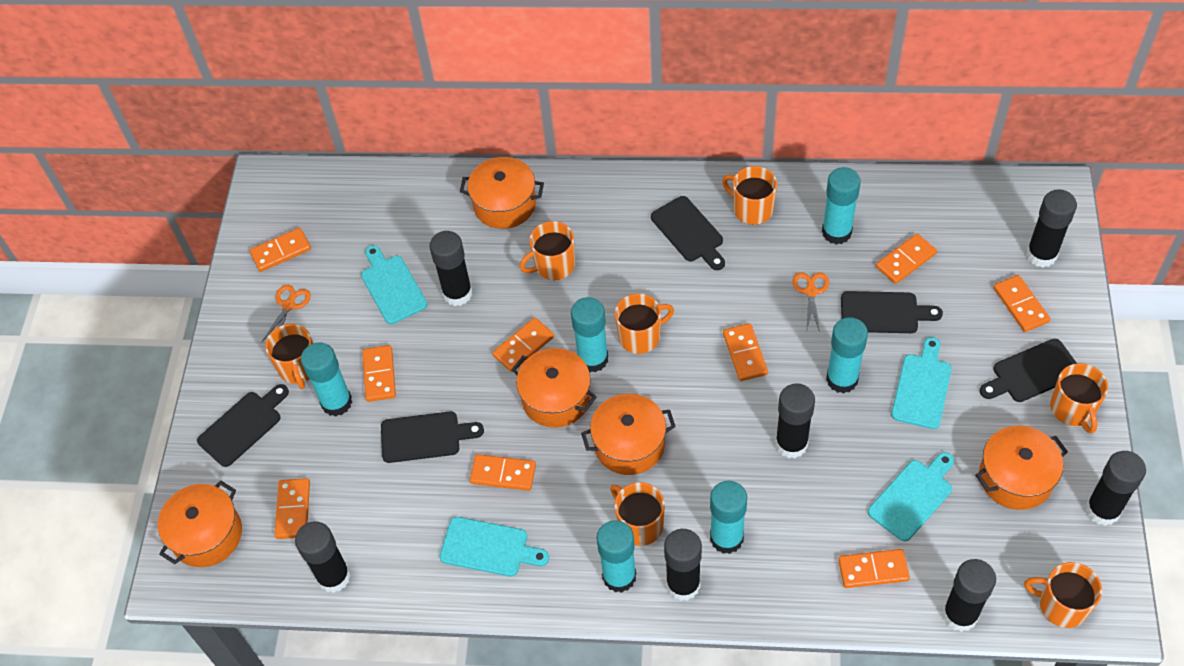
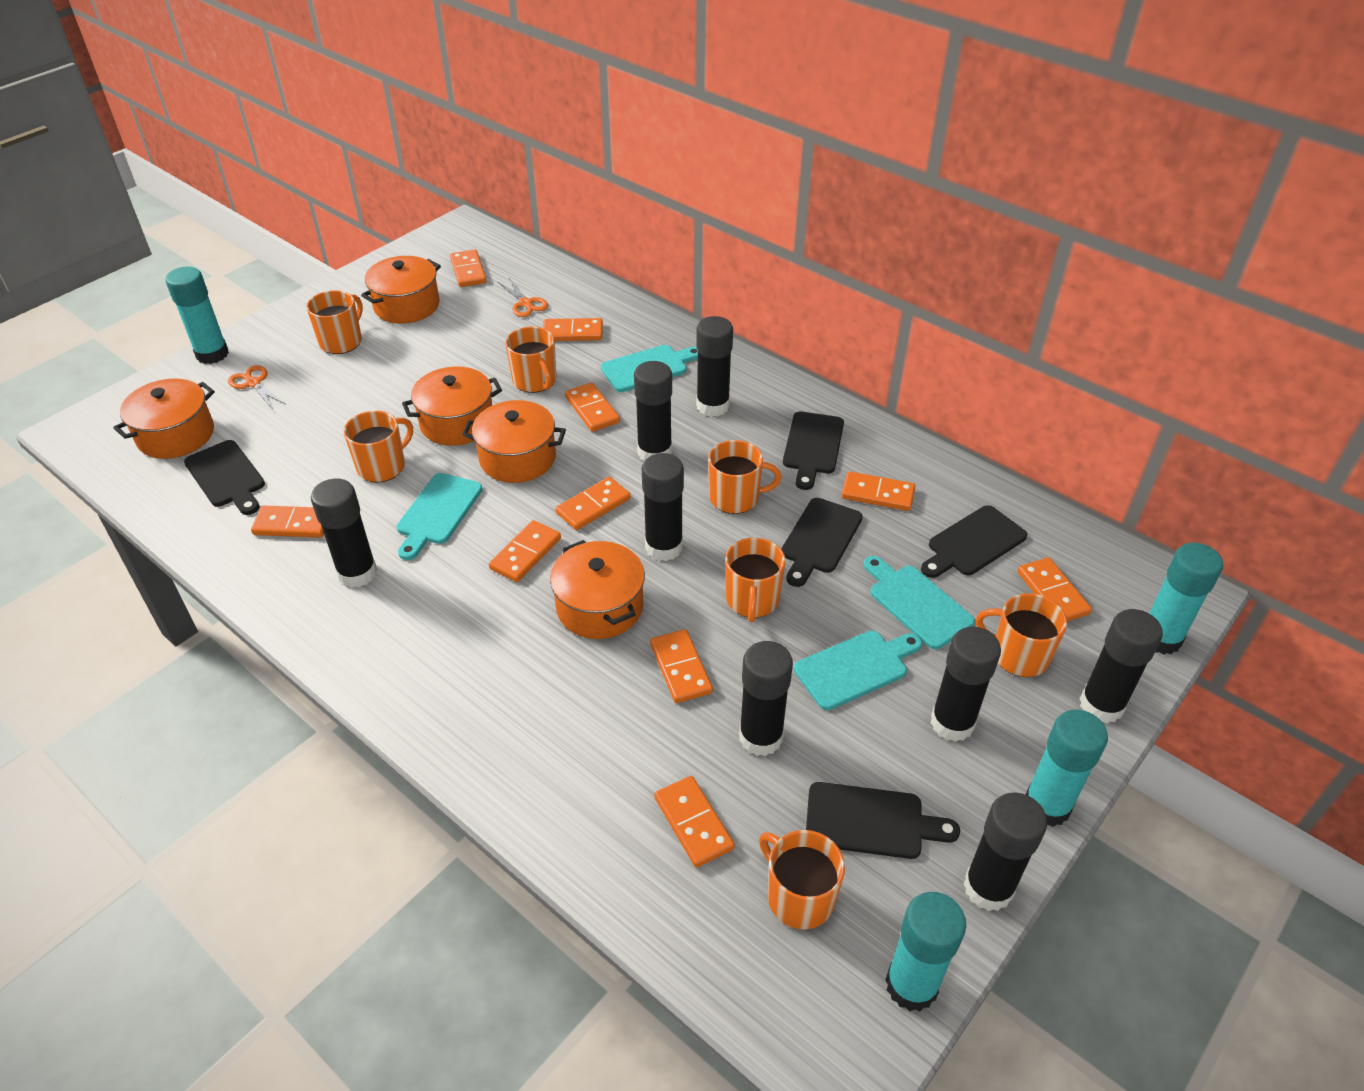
black glue stick: [295,521,351,593] [429,231,472,306] [664,529,702,601] [775,383,815,458] [942,559,996,632] [1026,189,1077,267] [1086,451,1146,526] = 7 -> [311,479,377,588] [634,361,672,461] [642,453,684,561] [696,316,733,417] [739,641,793,756] [931,627,1001,742] [964,792,1047,911] [1080,609,1163,724] = 8
orange domino: [250,228,311,272] [274,478,310,539] [362,345,396,402] [470,454,536,491] [492,317,554,372] [723,323,768,381] [838,549,910,588] [876,234,937,284] [994,275,1050,332] = 9 -> [251,506,324,538] [450,249,487,287] [489,520,561,582] [543,318,603,341] [555,477,631,530] [565,383,620,432] [650,629,713,703] [654,776,735,867] [841,471,915,511] [1018,557,1092,621] = 10
turquoise glue stick: [301,342,352,416] [571,297,608,372] [597,520,636,593] [710,481,747,554] [822,167,861,245] [826,317,868,394] = 6 -> [165,267,229,364] [886,892,966,1011] [1025,710,1108,827] [1149,543,1223,655] = 4

